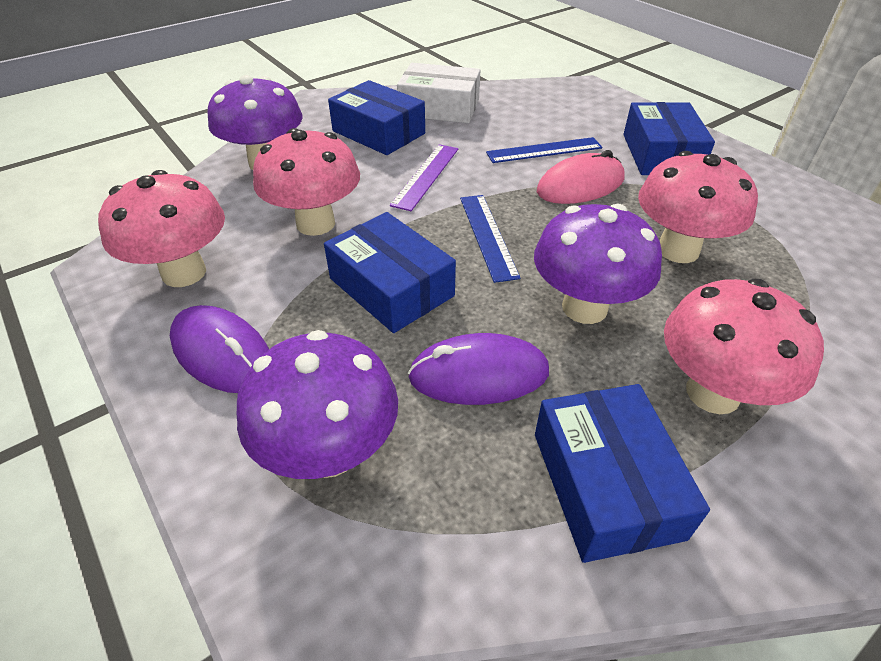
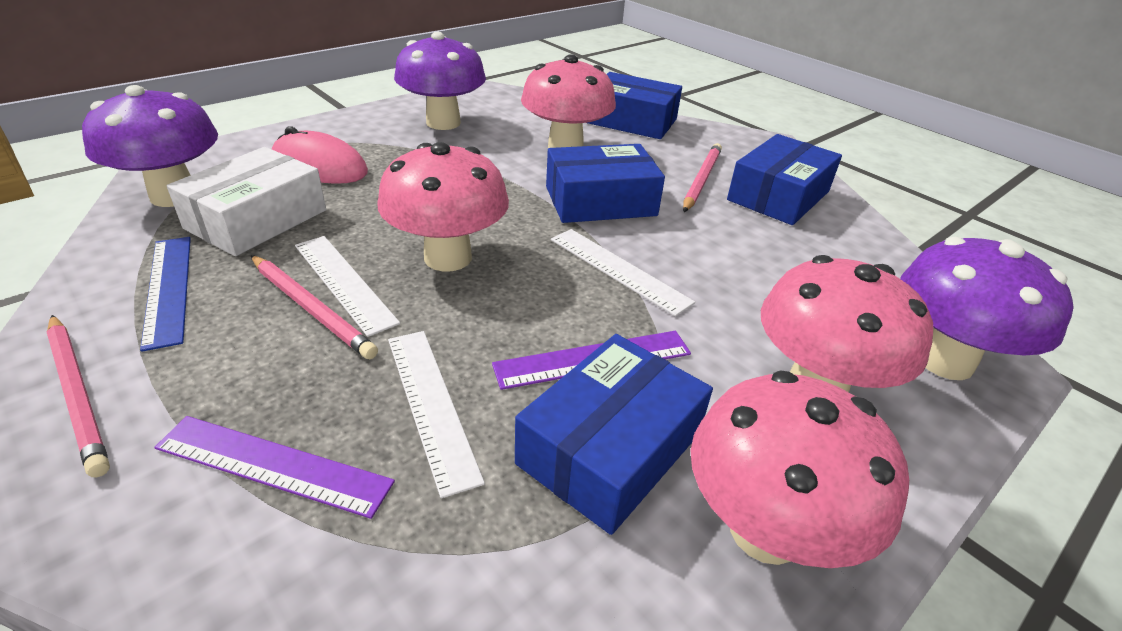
blue ruler: [460,195,520,283] [486,137,602,163] = 2 -> [140,237,191,352] = 1
pink pencil: none = 0 -> [46,315,110,478] [251,255,378,359] [683,143,722,212] = 3
purple mouse: [170,305,269,393] [408,333,549,405] = 2 -> none = 0
purple ruler: [390,144,458,211] = 1 -> [154,416,395,519] [492,331,691,390] = 2
white ruler: none = 0 -> [295,236,400,337] [388,331,485,498] [551,229,695,316] = 3

